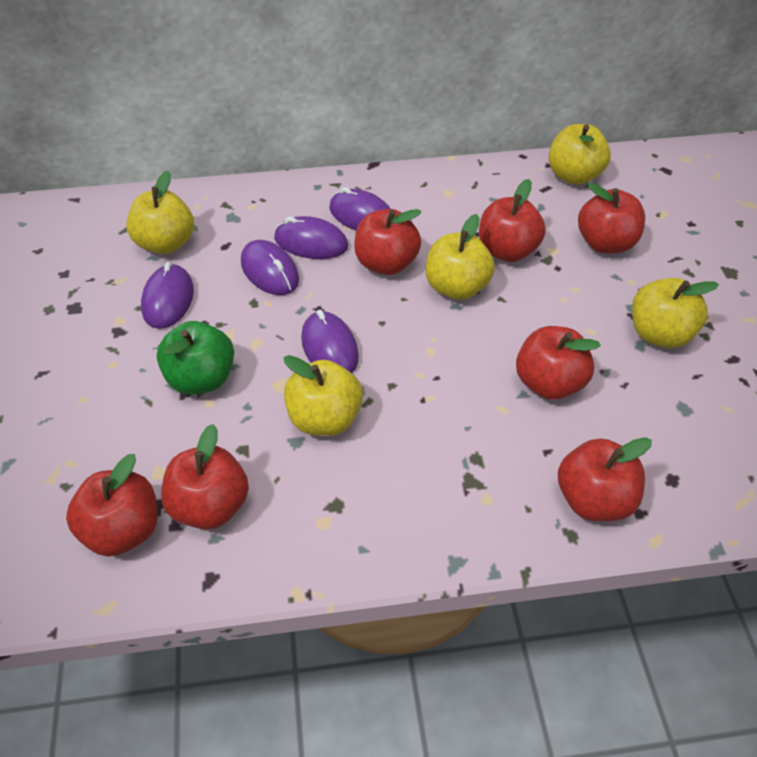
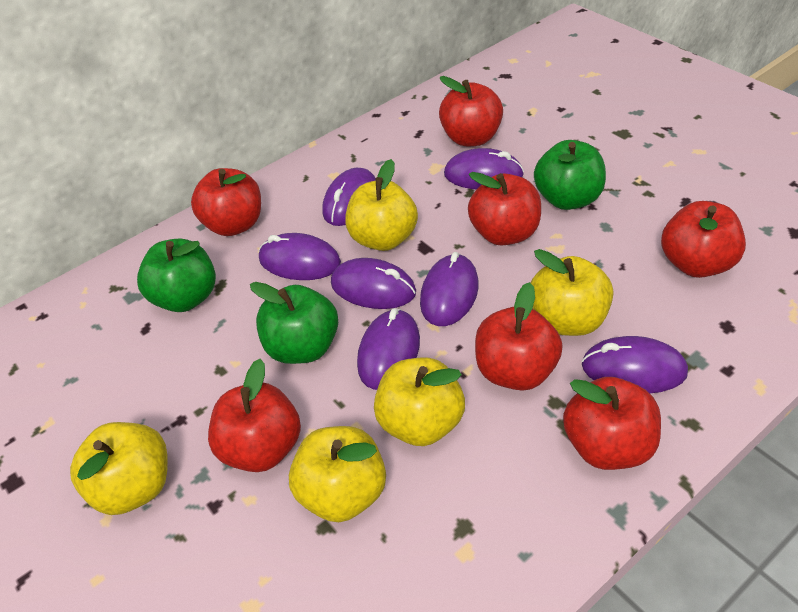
green apple: [157,321,234,394] = 1 -> [137,239,216,312] [250,282,338,364] [534,140,606,210] = 3
purple mouse: [141,262,194,329] [241,240,299,295] [274,216,348,259] [301,310,359,373] [329,187,391,231] = 5 -> [259,233,341,280] [322,168,376,226] [331,258,416,309] [357,308,420,390] [420,252,479,326] [444,148,524,189] [582,336,688,393] = 7

